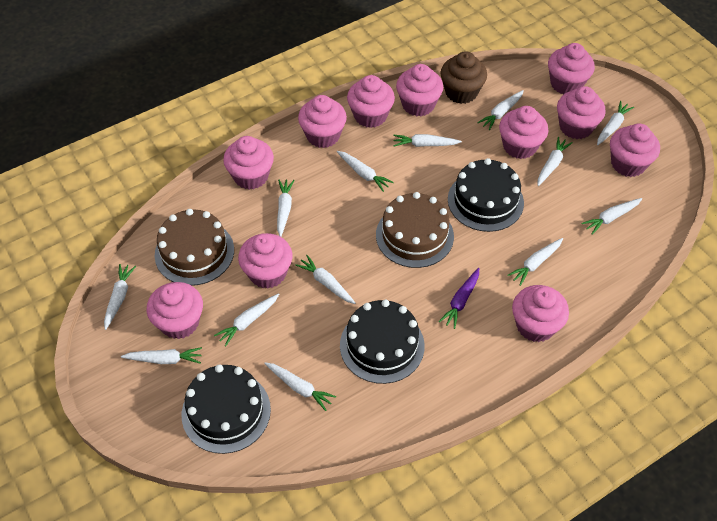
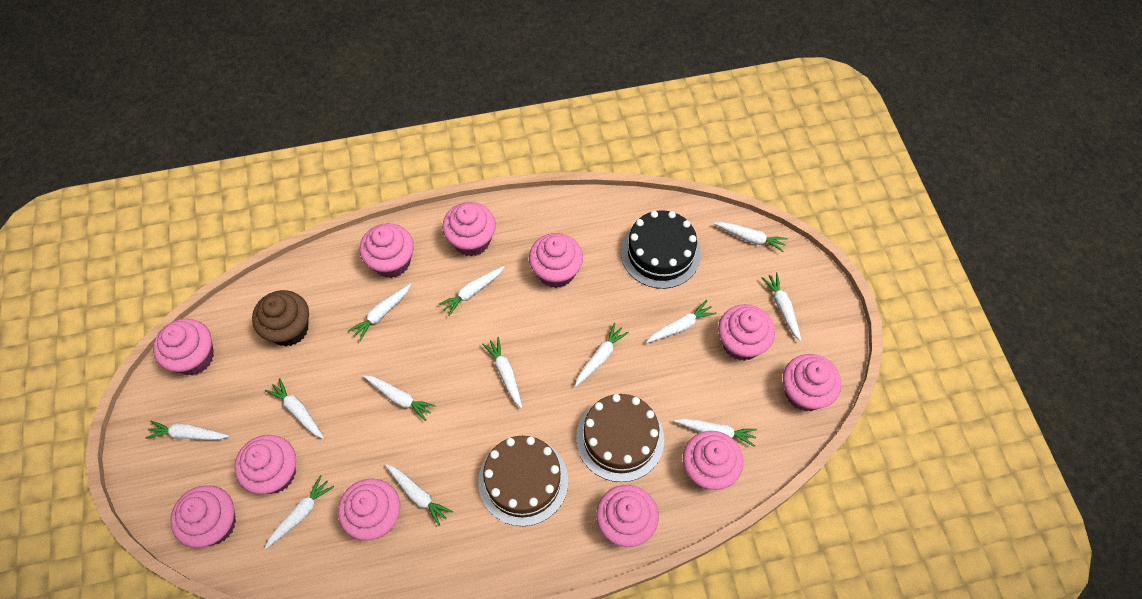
black cake: [182,365,271,454] [340,299,425,384] [448,158,524,232] = 3 -> [621,210,701,289] = 1
purple carrot: [439,268,479,329] = 1 -> none = 0

